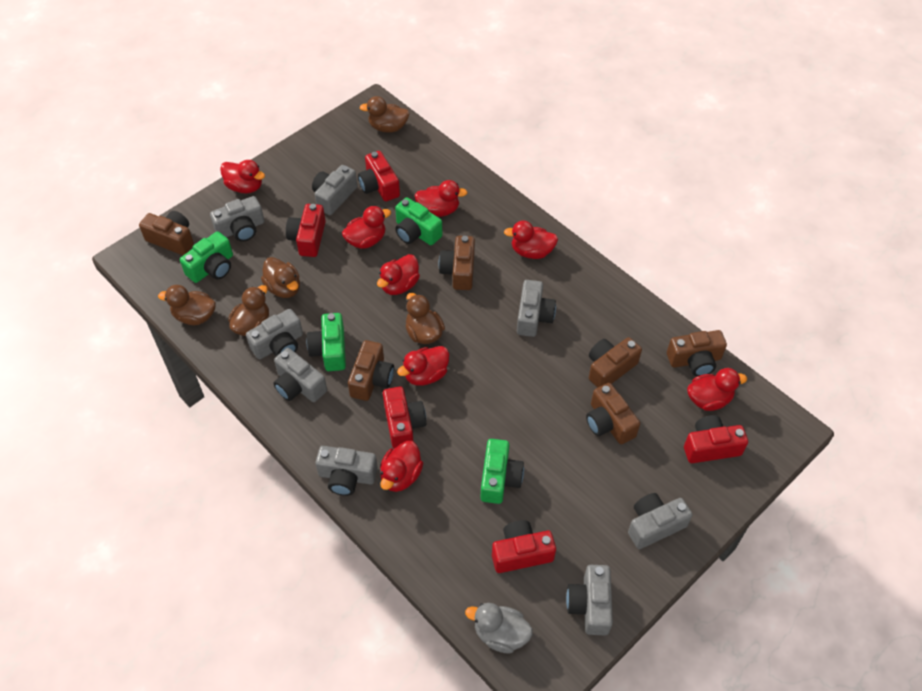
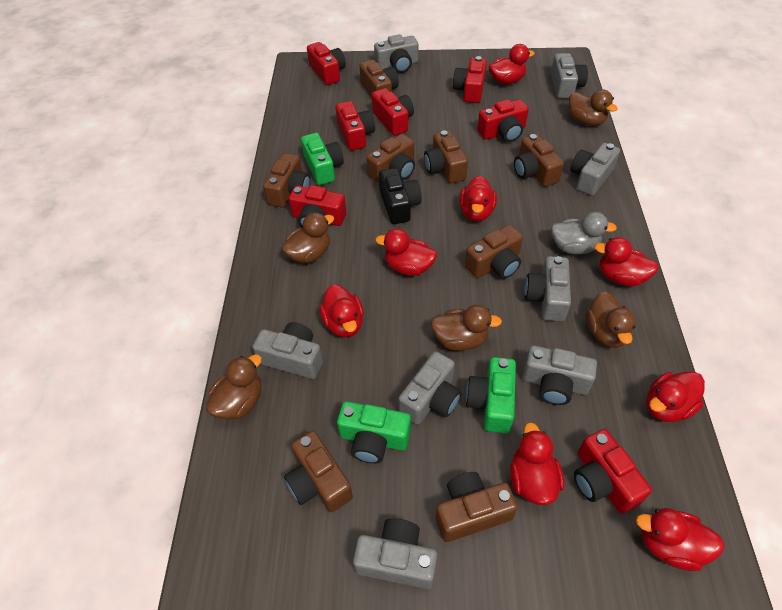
black camera: none = 0 -> [379,168,422,224] = 1
brown camera: [139,211,194,255] [348,340,394,401] [439,236,475,290] [586,383,640,444] [589,337,642,388] [667,330,727,376] = 6 -> [263,153,310,208] [284,431,353,512] [359,60,399,97] [366,134,415,183] [424,130,468,183] [436,472,518,542] [465,225,523,279] [514,134,564,187] = 8
green camera: [180,231,233,283] [306,313,346,371] [395,197,442,245] [480,439,524,504] = 4 -> [301,133,344,185] [337,401,411,464] [466,357,516,433] = 3
red camera: [286,204,326,257] [358,151,400,202] [383,387,426,449] [492,520,556,573] [684,415,748,463] = 5 -> [289,185,347,228] [307,42,346,85] [335,101,375,151] [372,88,414,136] [453,56,487,103] [477,99,529,142] [574,429,652,514] = 7

